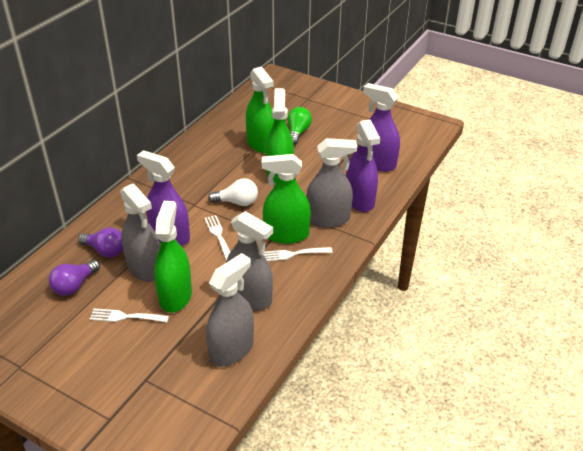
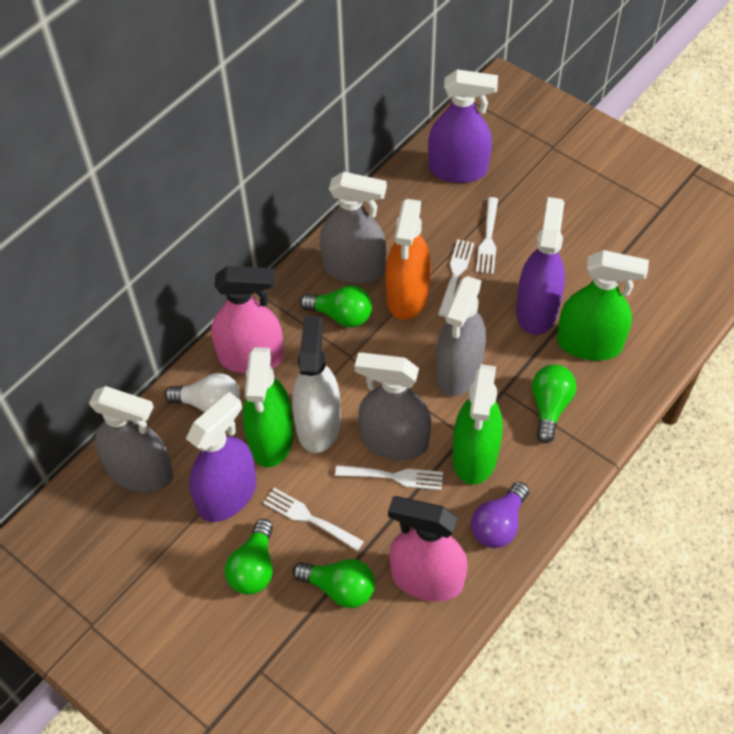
green light bulb: [288,107,312,145] = 1 -> [225,519,273,595] [292,559,375,608] [300,285,372,327] [532,365,576,443] = 4
green spray bottle: [154,201,192,313] [246,66,275,153] [262,154,311,244] [266,88,294,183] = 4 -> [243,347,294,467] [452,364,503,485] [557,250,649,361] = 3
orange spray bottle: none = 0 -> [385,199,431,320] = 1
pink spray bottle: none = 0 -> [211,266,284,373] [388,496,467,602] = 2
purple light bulb: [49,260,100,296] [78,227,123,258] = 2 -> [471,482,529,548] = 1
white fork: [90,309,169,322] [204,215,230,261] [264,247,333,261] = 3 -> [263,488,364,551] [335,465,443,490] [438,239,474,317] [476,197,498,274] = 4
white spray bottle: none = 0 -> [292,315,341,453] = 1

